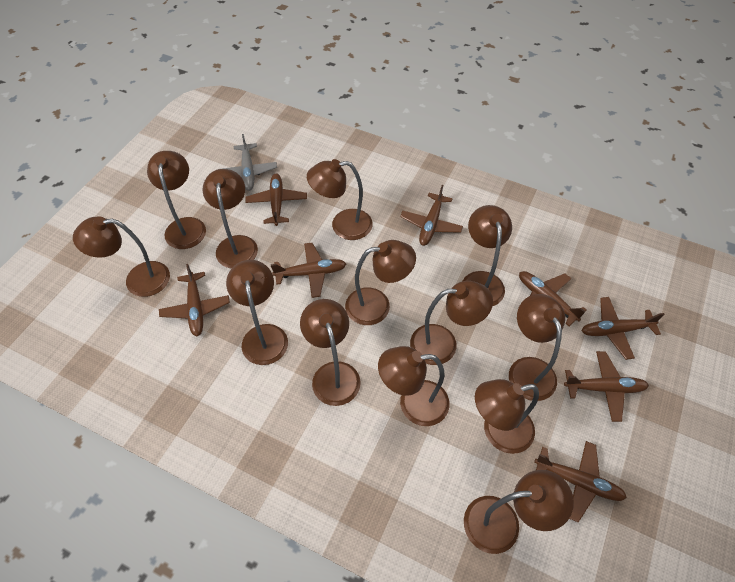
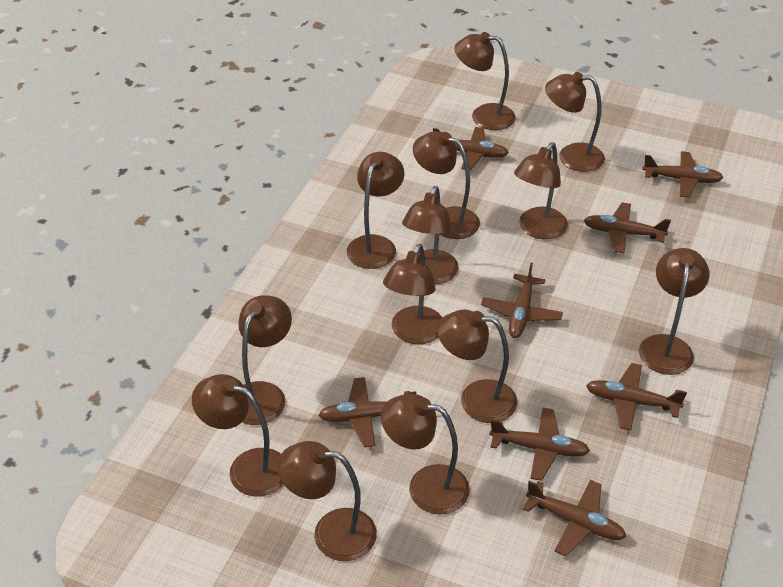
grey plane: [217,134,277,191] = 1 -> none = 0

